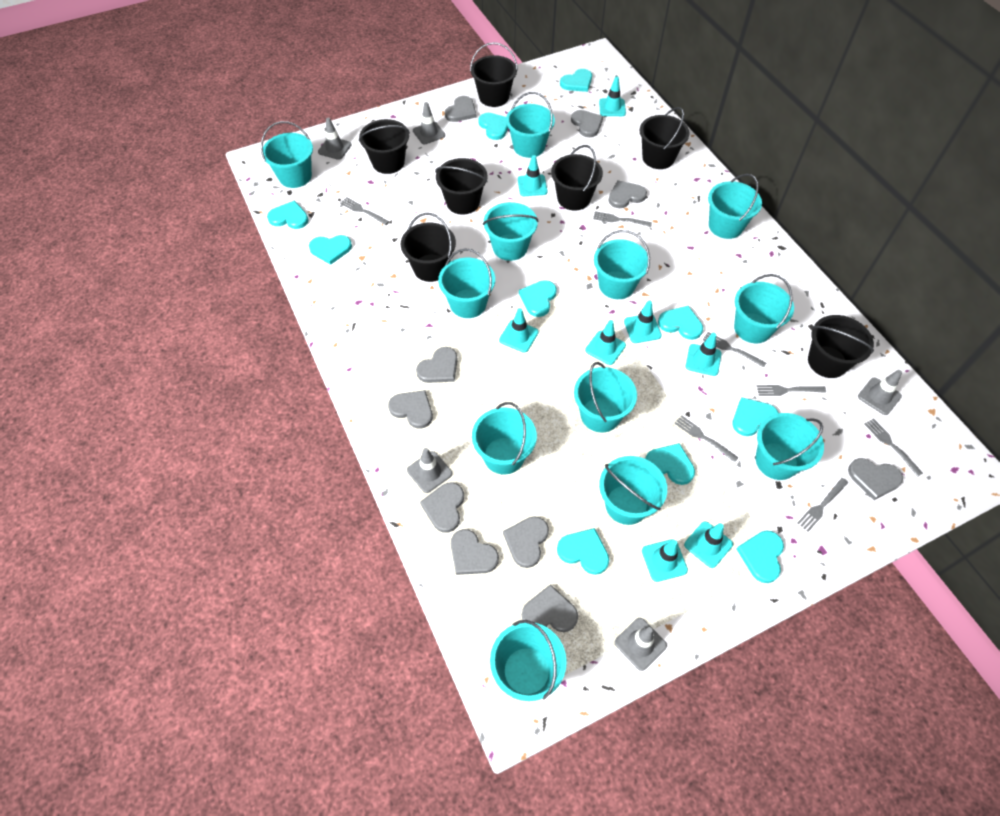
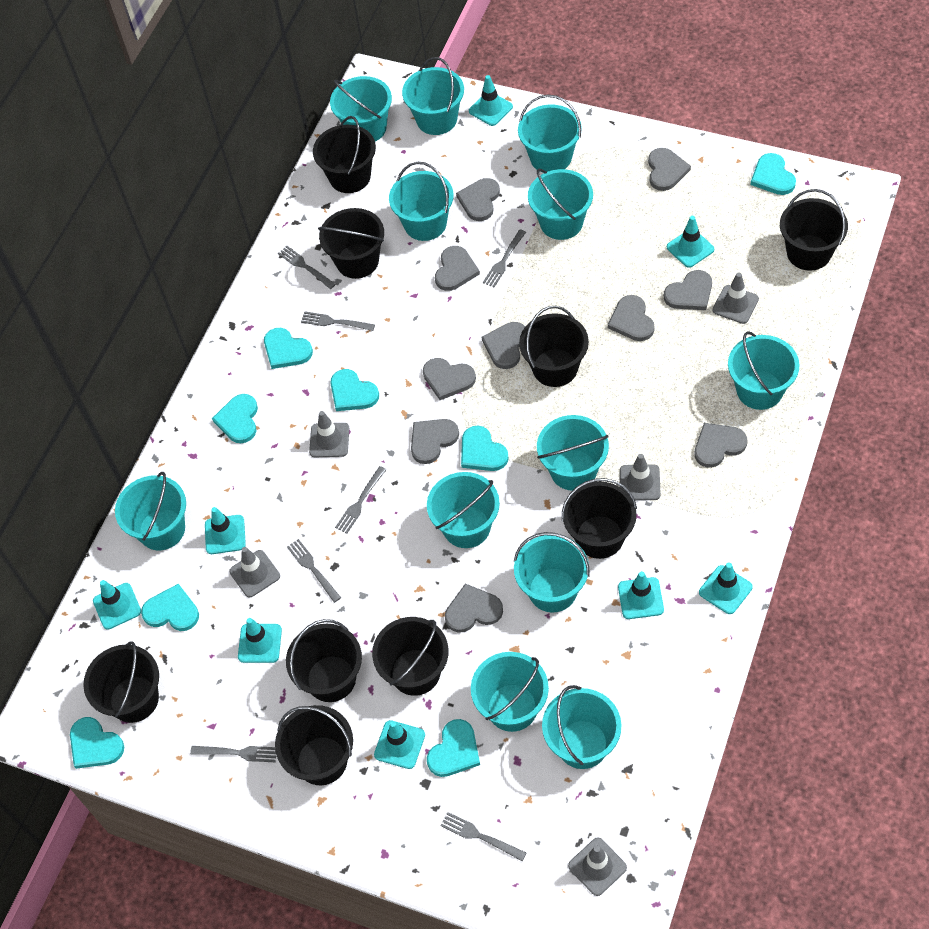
black bucket: [359,119,410,174] [401,213,456,282] [435,158,488,215] [470,42,518,107] [551,145,603,210] [640,107,689,169] [808,315,874,378] = 7 -> [83,641,159,723] [275,705,353,785] [286,619,362,702] [313,116,376,193] [318,208,384,279] [372,617,449,696] [519,306,589,387] [562,478,637,559] [780,189,848,271] = 9
turquoise heart: [267,200,309,229] [309,235,352,265] [478,113,508,140] [519,280,557,317] [557,528,609,575] [560,69,592,92] [645,443,695,485] [658,306,703,340] [733,397,779,436] [737,531,784,583] = 10 -> [70,717,124,769] [141,584,199,631] [212,394,258,443] [264,328,313,369] [330,369,379,411] [427,719,480,777] [461,425,509,471] [750,153,796,195] = 8

